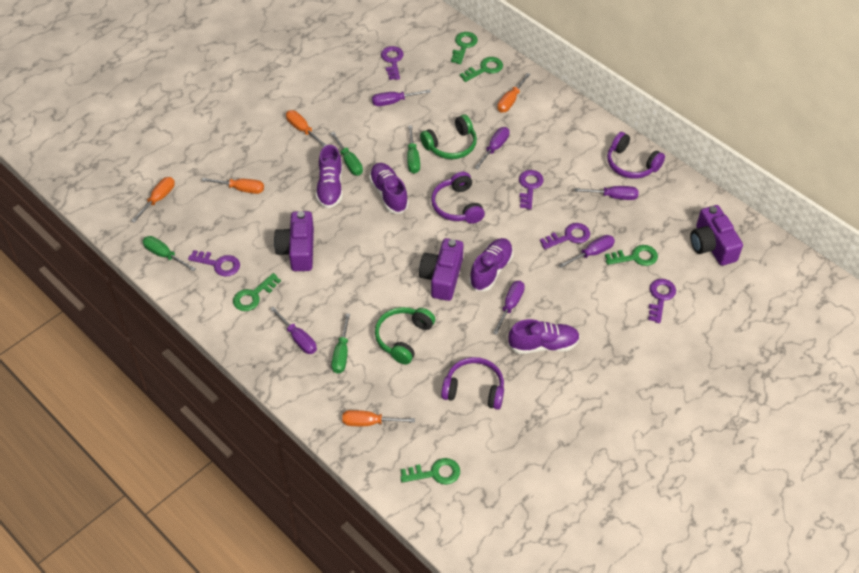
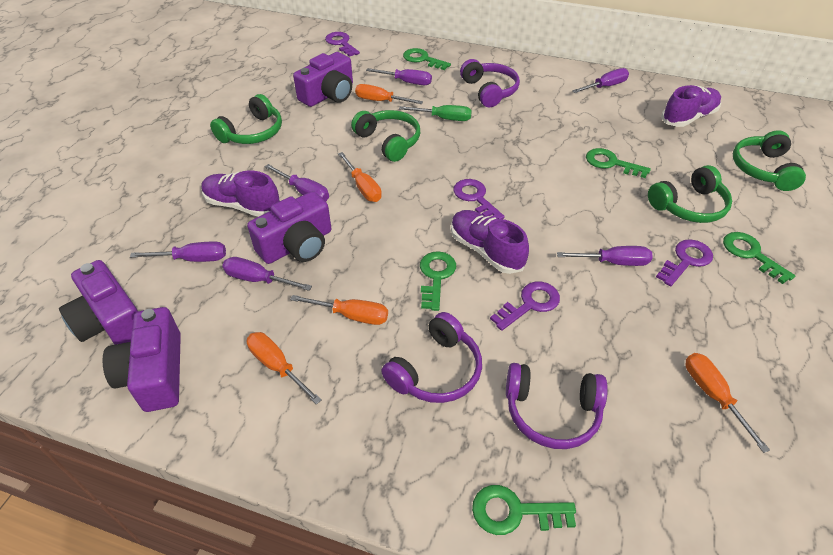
green headphones: [375,307,435,364] [420,115,477,159] = 2 -> [210,94,282,144] [351,110,420,162] [648,165,732,223] [733,130,806,191] = 4
green screwdriver: [143,236,196,271] [331,132,363,176] [331,313,350,374] [407,125,420,174] = 4 -> [399,105,472,121] = 1
purple camera: [274,211,314,271] [419,238,464,301] [690,205,743,266] = 3 -> [59,260,138,345] [103,307,181,412] [247,191,331,264] [293,52,353,107] = 4
purple key: [188,250,240,276] [381,46,404,80] [519,170,543,210] [540,223,590,249] [648,279,676,323] = 5 -> [325,32,360,57] [453,179,505,219] [490,282,560,331] [656,239,713,286] = 4
purple shoe: [316,145,343,208] [369,163,409,214] [469,238,513,291] [508,319,580,354] = 4 -> [202,170,280,217] [451,210,529,274] [661,85,721,127] = 3

